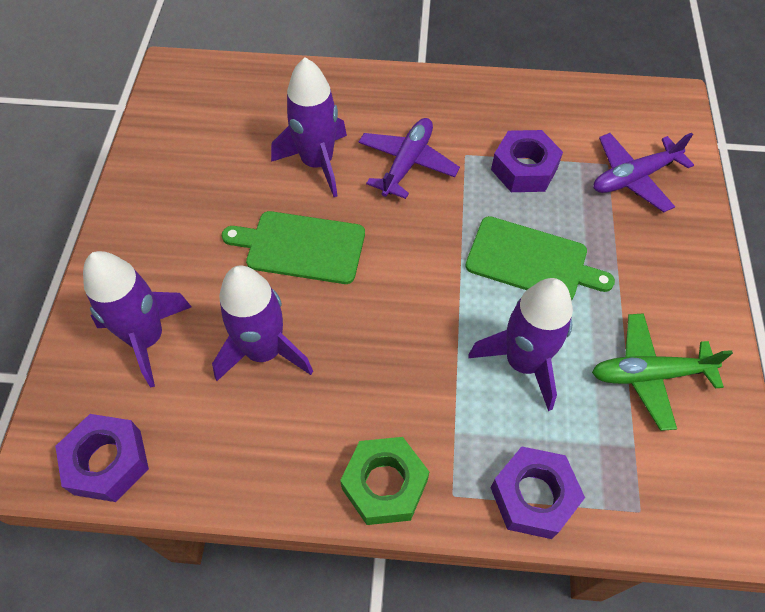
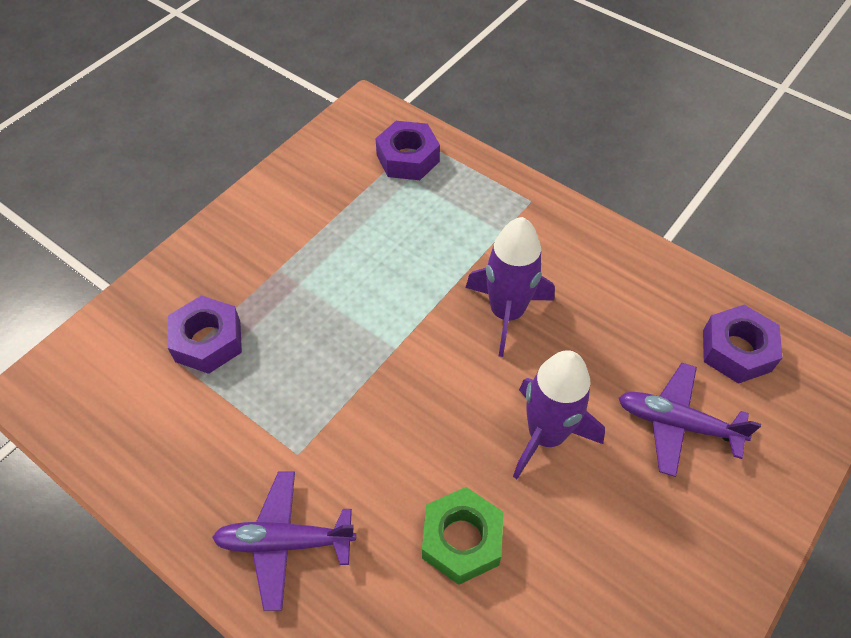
green cutting board: [222,211,365,284] [465,216,615,300] = 2 -> none = 0
green plane: [592,313,733,431] = 1 -> none = 0
purple rocket: [83,251,192,387] [212,266,313,381] [271,57,347,197] [468,278,573,411] = 4 -> [466,217,555,357] [513,350,605,479] = 2

